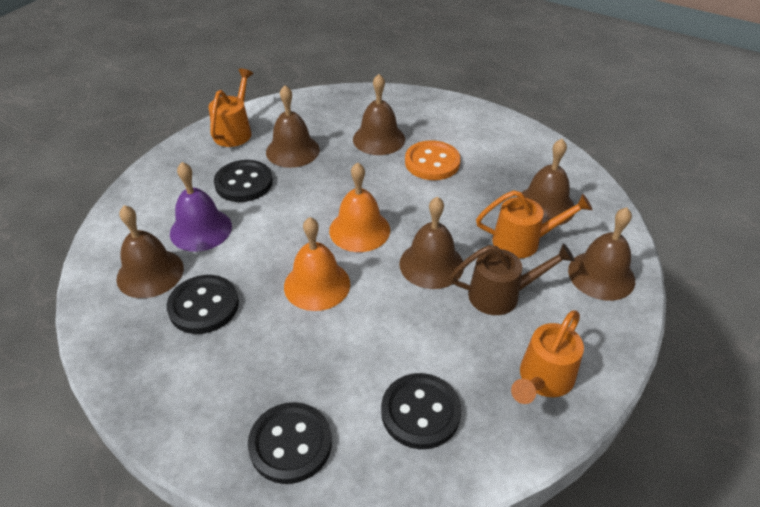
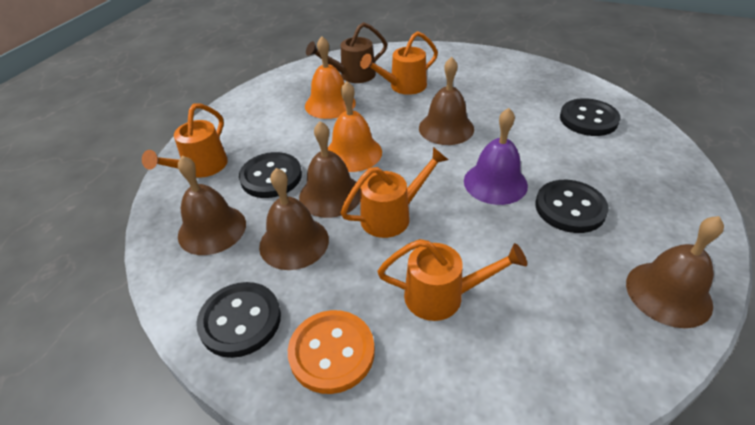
brown bell: [116,205,184,298] [266,85,320,168] [353,74,405,155] [399,197,464,289] [517,139,574,225] [568,207,635,301] = 6 -> [178,156,246,255] [259,168,329,270] [299,121,361,218] [419,57,474,145] [626,216,724,328] = 5
orange watering can: [208,69,253,147] [476,190,593,259] [511,310,584,404] = 3 -> [142,103,228,177] [341,147,448,238] [360,31,438,95] [378,239,527,321] = 4

